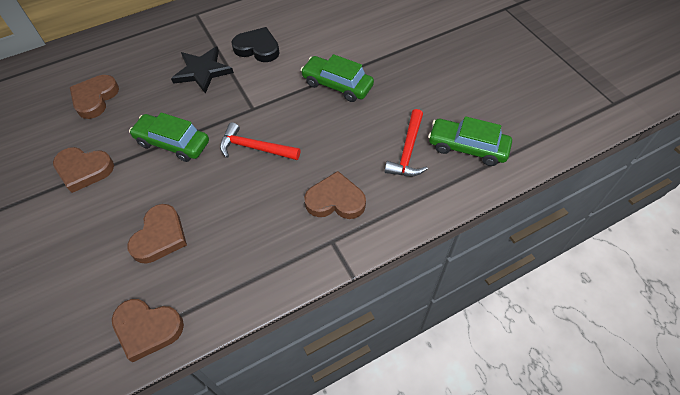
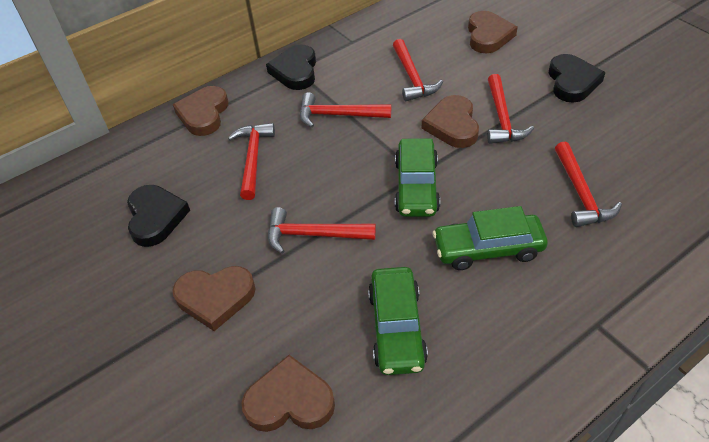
black heart: [232,27,280,62] = 1 -> [127,185,190,247] [266,45,316,90] [549,54,606,103] = 3
black star: [171,47,234,94] = 1 -> none = 0
red hammer: [220,122,300,160] [384,109,428,176] = 2 -> [228,123,275,200] [268,207,376,254] [300,92,391,127] [393,39,443,101] [487,74,534,144] [555,141,622,227] = 6

